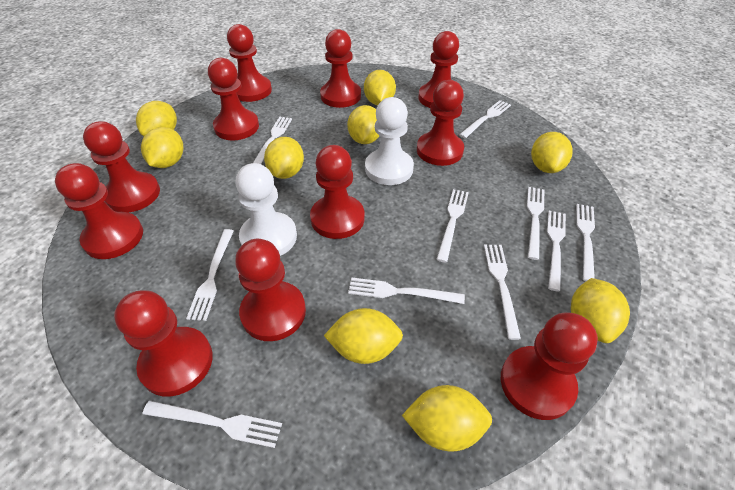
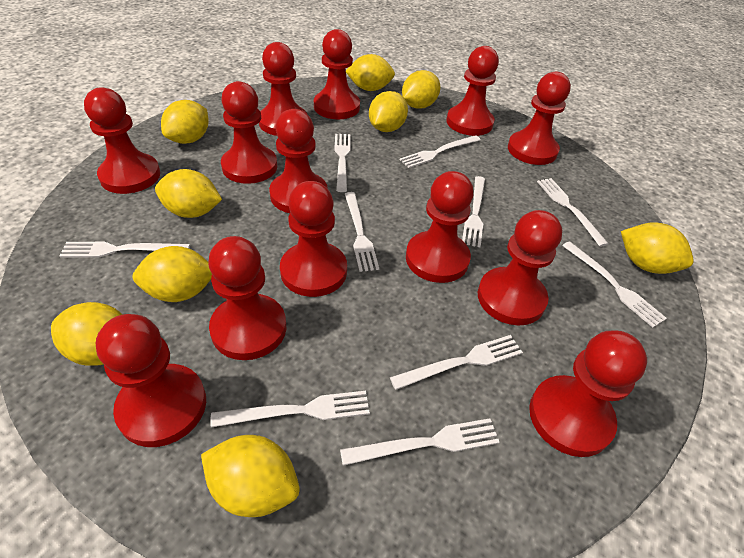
red pawn: [55,163,143,259] [83,121,160,212] [114,290,213,397] [208,58,259,140] [227,24,272,102] [235,239,306,341] [310,145,365,239] [320,29,361,108] [417,80,464,166] [418,31,459,108] [501,312,598,420] = 11 -> [84,87,160,194] [96,314,206,447] [208,236,286,360] [221,81,277,184] [259,42,307,136] [269,109,328,213] [280,181,347,297] [314,29,360,119] [406,171,473,283] [446,46,499,136] [478,210,562,326] [508,72,571,165] [529,331,647,457] = 13
white pawn: [235,163,297,256] [365,97,414,185] = 2 -> none = 0

